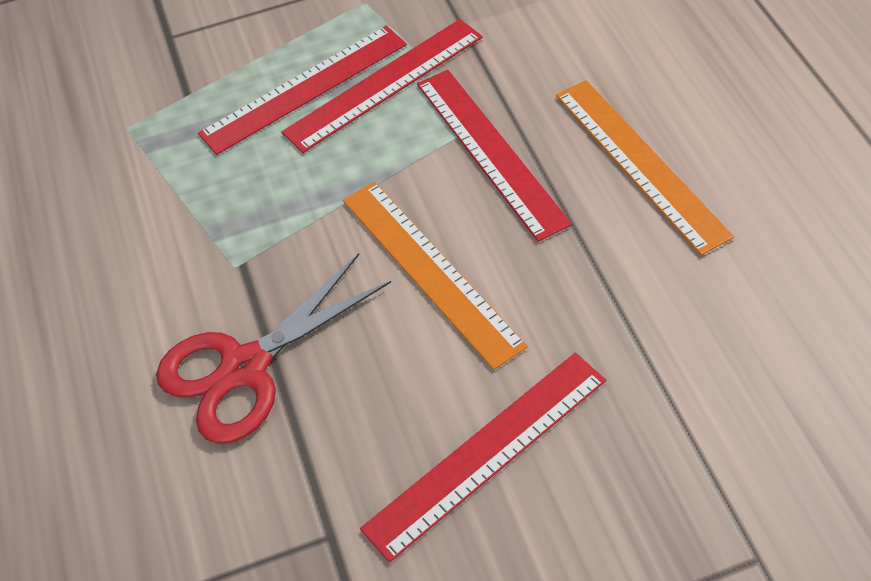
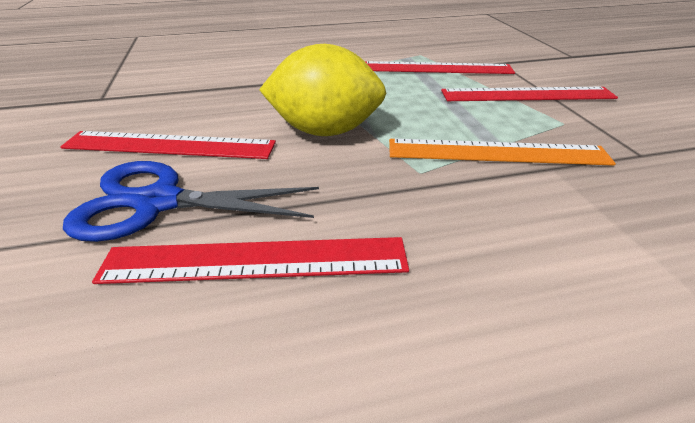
blue scissors: none = 0 -> [63,161,319,242] = 1
orange ruler: [343,181,528,370] [556,80,734,255] = 2 -> [389,139,616,166] = 1
red scissors: [156,253,391,444] = 1 -> none = 0
yellow lemon: none = 0 -> [259,44,386,136] = 1

